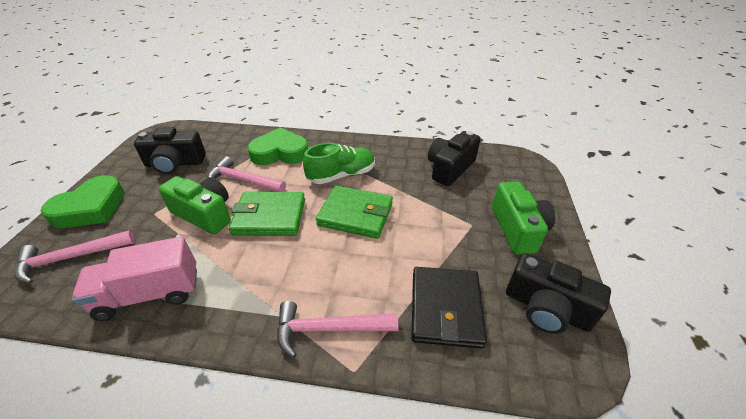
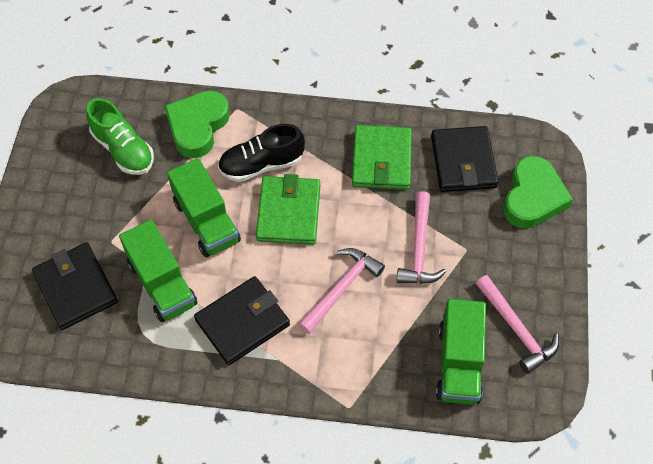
black camera: [134,127,206,174] [428,131,481,186] [506,253,611,334] = 3 -> none = 0
black shoe: none = 0 -> [218,124,305,182] = 1
black wallet: [411,267,487,348] = 1 -> [32,242,118,330] [194,276,290,365] [431,126,499,192] = 3
green camera: [158,176,231,234] [492,182,555,255] = 2 -> none = 0
green truck: none = 0 -> [119,220,198,322] [167,158,241,257] [436,299,486,405] = 3
pink truck: [72,236,197,321] = 1 -> none = 0

